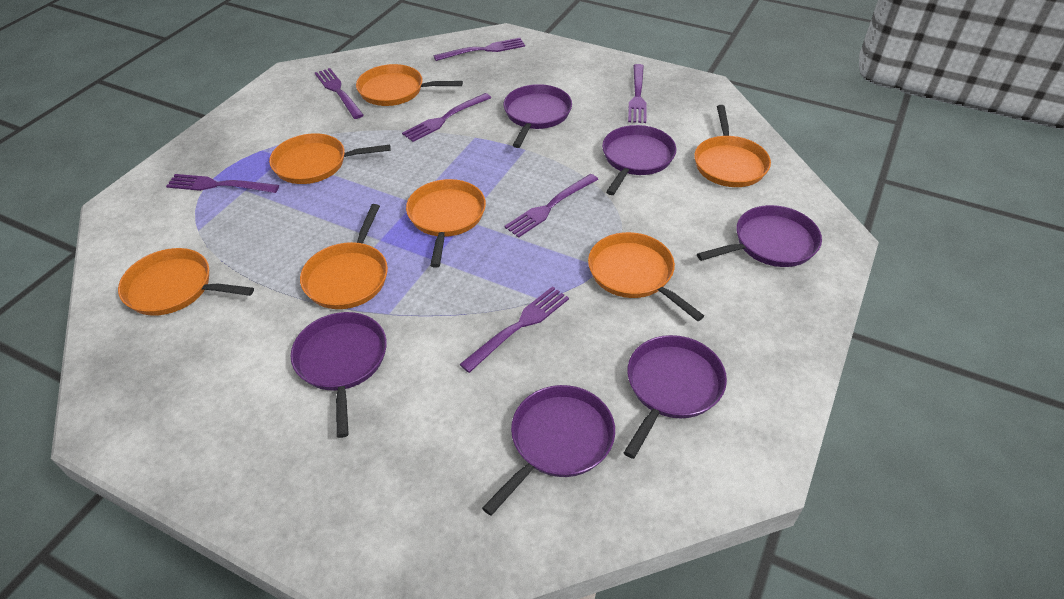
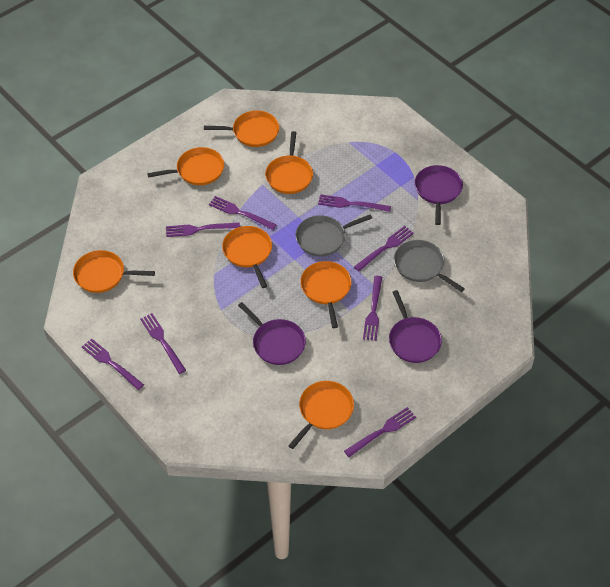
grey pan: none = 0 -> [296,214,372,257] [394,240,465,292] = 2
purple fork: [166,174,279,193] [315,68,364,119] [402,93,491,142] [433,38,525,61] [459,286,569,373] [504,174,598,238] [628,64,647,123] = 7 -> [82,338,144,390] [140,313,186,374] [166,223,240,237] [209,196,277,230] [318,194,391,212] [344,407,416,457] [354,226,414,271] [363,276,382,341] = 8
purple pan: [290,312,387,438] [482,385,615,516] [503,84,572,148] [602,125,676,195] [624,335,727,459] [697,205,822,267] = 6 -> [238,302,306,365] [389,290,442,363] [415,165,463,225] = 3

